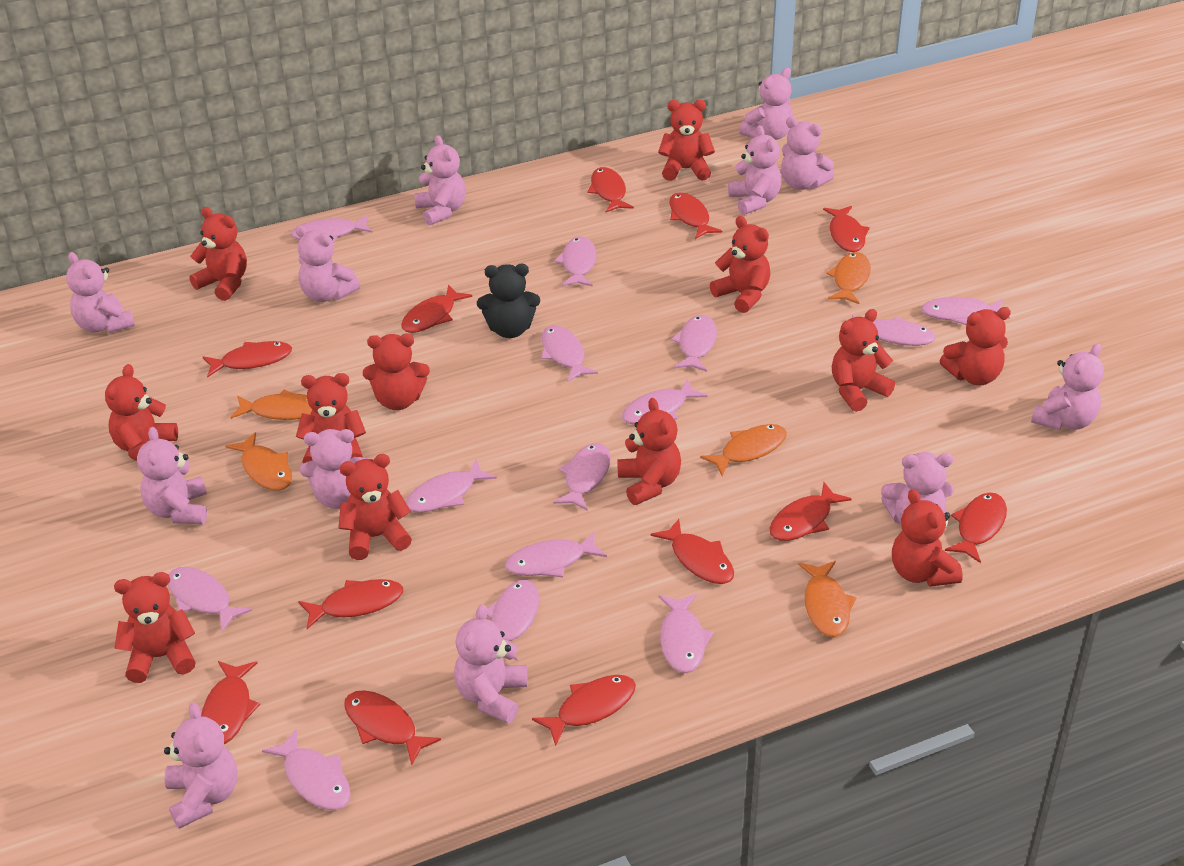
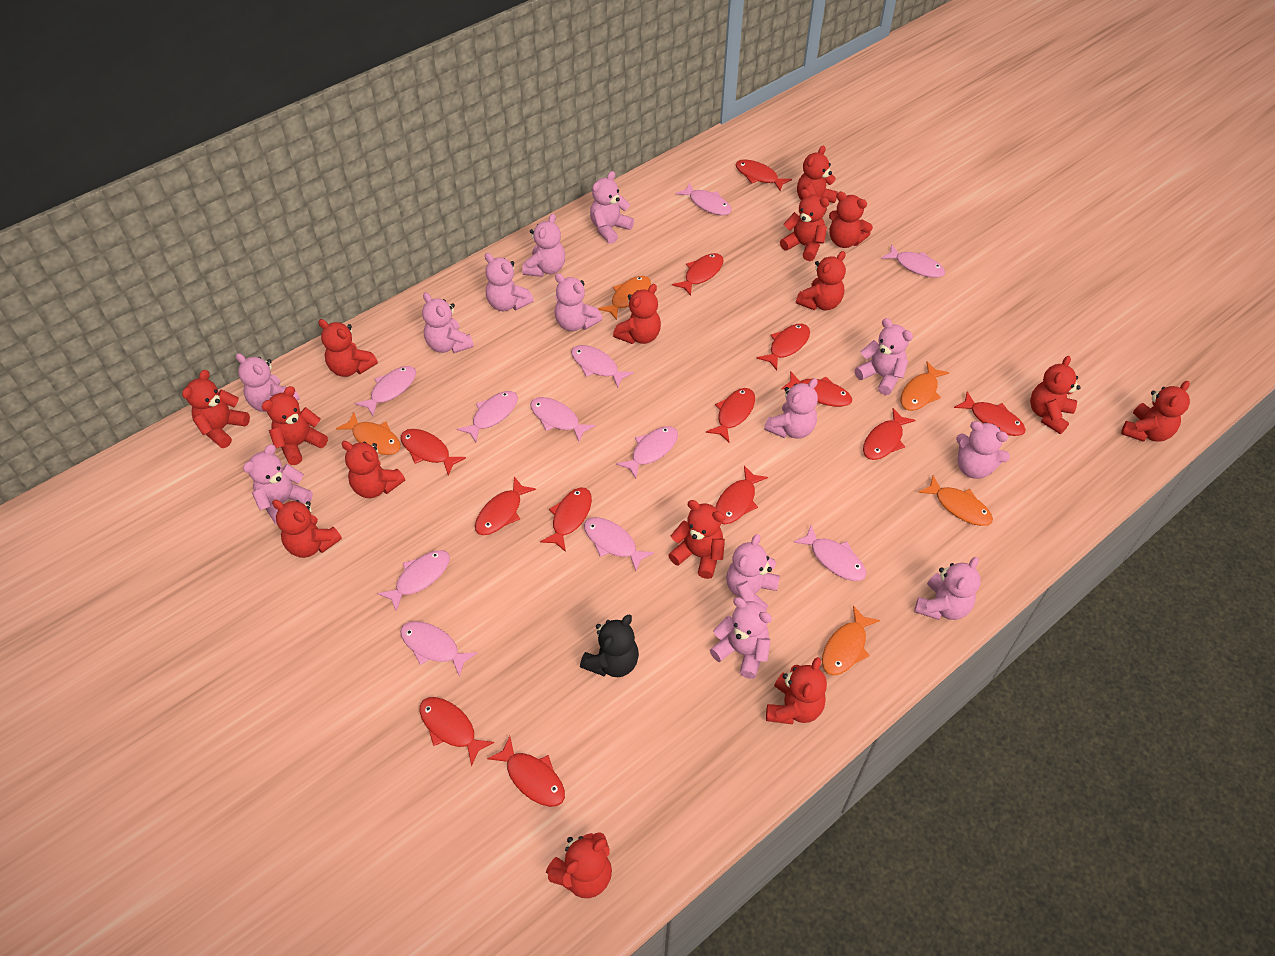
pink fish: [168,567,252,632] [262,728,351,810] [291,215,373,243] [406,459,497,513] [487,580,539,660] [505,531,607,577] [541,325,598,382] [553,443,611,511] [554,236,596,286] [622,379,707,424] [659,594,714,673] [671,315,717,372] [852,315,936,346] [921,297,1010,325] = 14 -> [355,366,416,416] [377,550,450,612] [400,621,477,677] [457,391,518,442] [530,397,596,442] [571,345,634,388] [584,517,654,571] [616,426,678,479] [676,182,732,215] [793,525,866,581] [881,244,945,278] = 11
pink teddy bear: [66,252,135,333] [137,427,207,524] [164,702,237,829] [295,225,360,302] [300,429,369,509] [414,135,466,226] [454,604,527,723] [728,125,782,215] [739,68,793,140] [781,117,834,190] [881,452,954,524] [1031,344,1104,430] = 12 -> [236,353,300,412] [243,444,313,525] [422,292,474,353] [485,253,534,311] [522,214,565,277] [554,273,602,331] [590,171,634,244] [710,597,772,679] [727,534,780,610] [764,378,818,439] [855,318,913,395] [914,557,981,620] [956,421,1010,479] = 13
red fish: [201,661,260,744] [203,341,292,377] [298,579,403,629] [344,690,441,765] [401,285,472,333] [532,675,636,746] [587,167,634,212] [651,519,734,584] [669,192,722,239] [769,482,851,541] [823,206,870,252] [945,492,1007,563] = 12 -> [401,429,466,475] [419,697,494,766] [475,477,536,535] [487,736,565,807] [540,487,592,552] [672,253,724,296] [706,388,755,442] [715,466,768,524] [735,159,792,191] [757,324,810,370] [781,371,852,407] [863,408,916,460] [954,392,1026,436] = 13
red teddy bear: [105,364,178,461] [114,572,196,683] [190,207,247,301] [296,373,366,463] [338,454,412,560] [363,334,430,410] [618,398,681,505] [658,100,715,181] [710,216,770,313] [832,309,895,412] [892,489,963,587] [940,307,1011,385] = 12 -> [182,370,250,448] [262,386,328,465] [272,500,342,558] [318,319,378,377] [341,441,405,498] [546,832,612,898] [613,284,661,344] [668,500,725,579] [766,657,827,724] [780,189,829,261] [796,251,846,310] [797,145,838,213] [829,192,873,248] [1030,356,1081,434] [1121,381,1190,442] = 15

